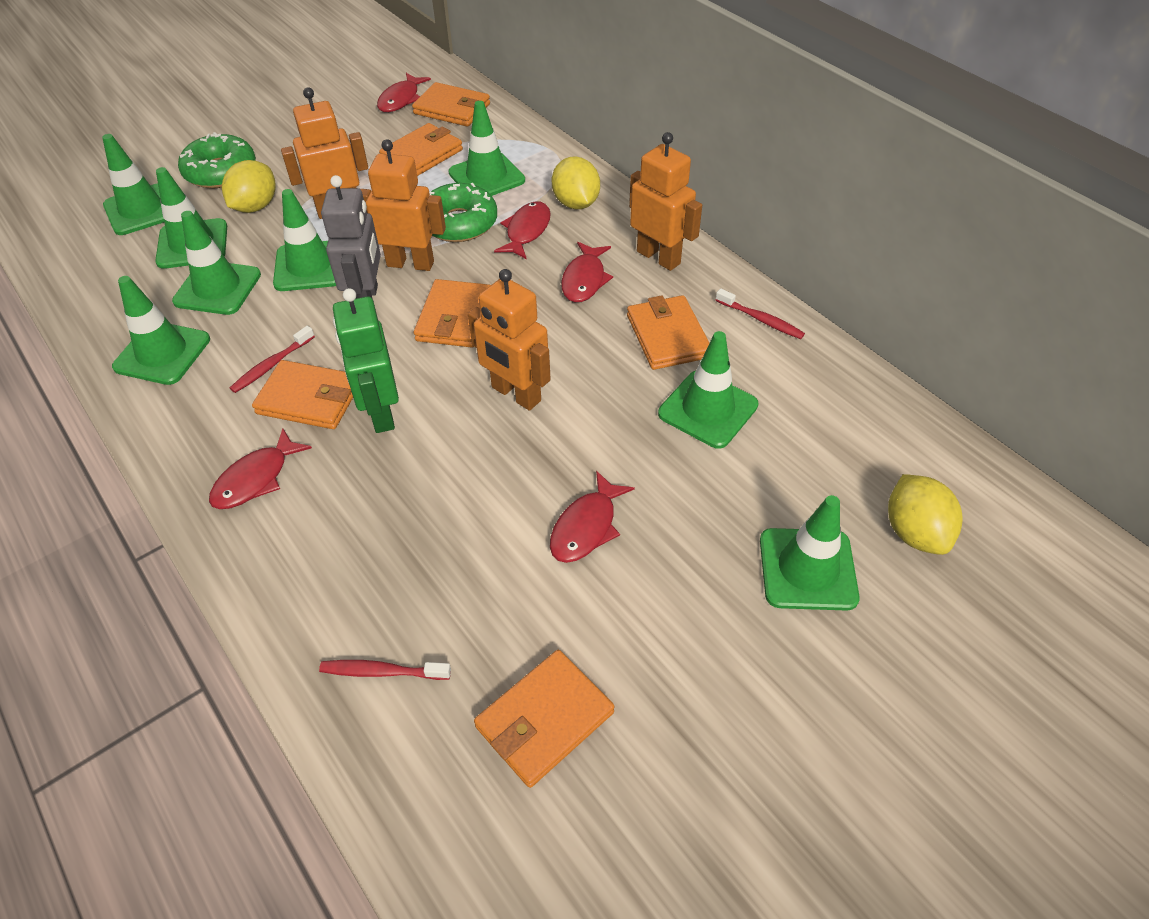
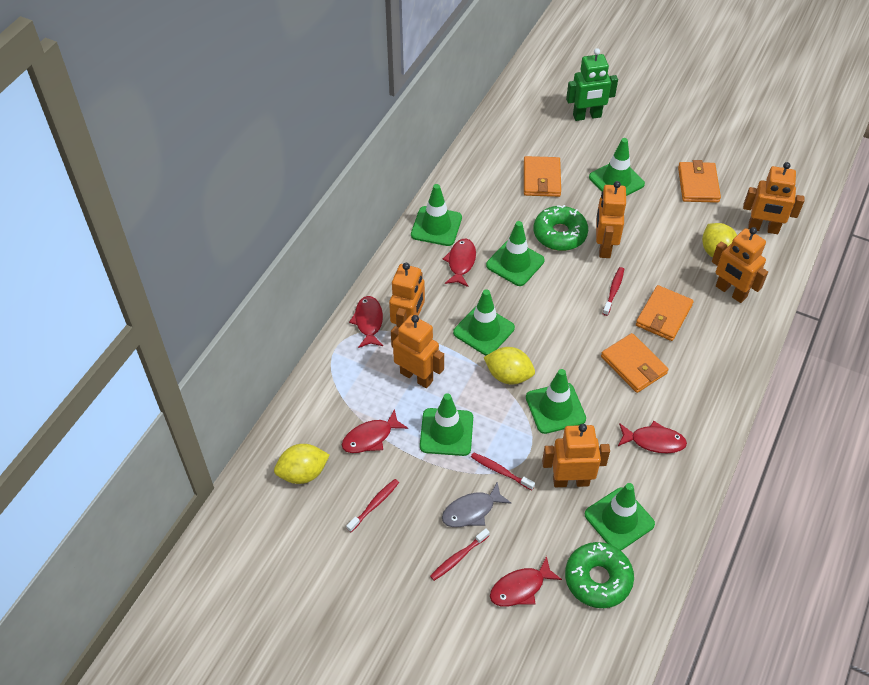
green traffic cone: [102,134,164,235] [112,276,210,385] [155,167,227,269] [172,211,261,315] [273,189,336,291] [449,101,525,196] [658,331,758,449] [760,495,860,611] = 8 -> [411,184,462,246] [420,393,473,456] [453,289,515,355] [486,221,545,286] [526,369,586,434] [585,483,655,550] [589,138,645,196] = 7
grey fish: none = 0 -> [442,482,511,527] = 1
grey robot: [321,175,381,300] = 1 -> none = 0
orange robot: [281,87,368,219] [361,139,446,271] [468,269,551,411] [629,132,702,271] = 4 -> [389,263,425,327] [391,315,444,388] [542,424,610,487] [596,181,626,258] [712,227,768,303] [743,162,805,234] = 6
orange wallet: [252,360,353,429] [379,123,463,176] [412,82,490,127] [414,279,491,348] [474,650,614,788] [627,295,709,370] = 6 -> [524,156,561,197] [601,333,669,393] [636,285,694,341] [678,160,721,203] = 4
red toothbrush: [230,326,315,393] [319,660,451,680] [716,288,805,339] = 3 -> [346,479,399,532] [430,528,490,581] [471,452,535,490] [603,267,624,316] = 4

